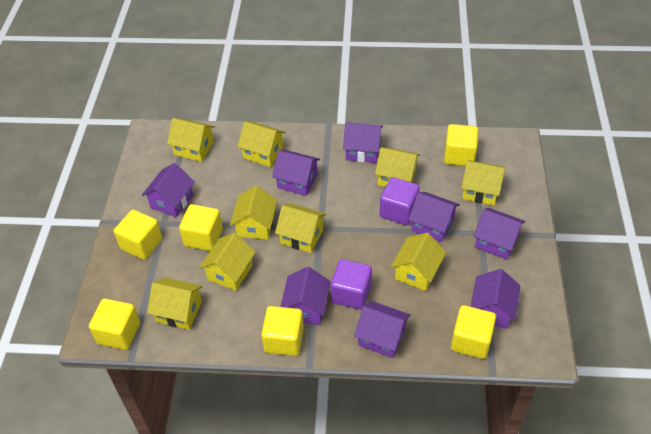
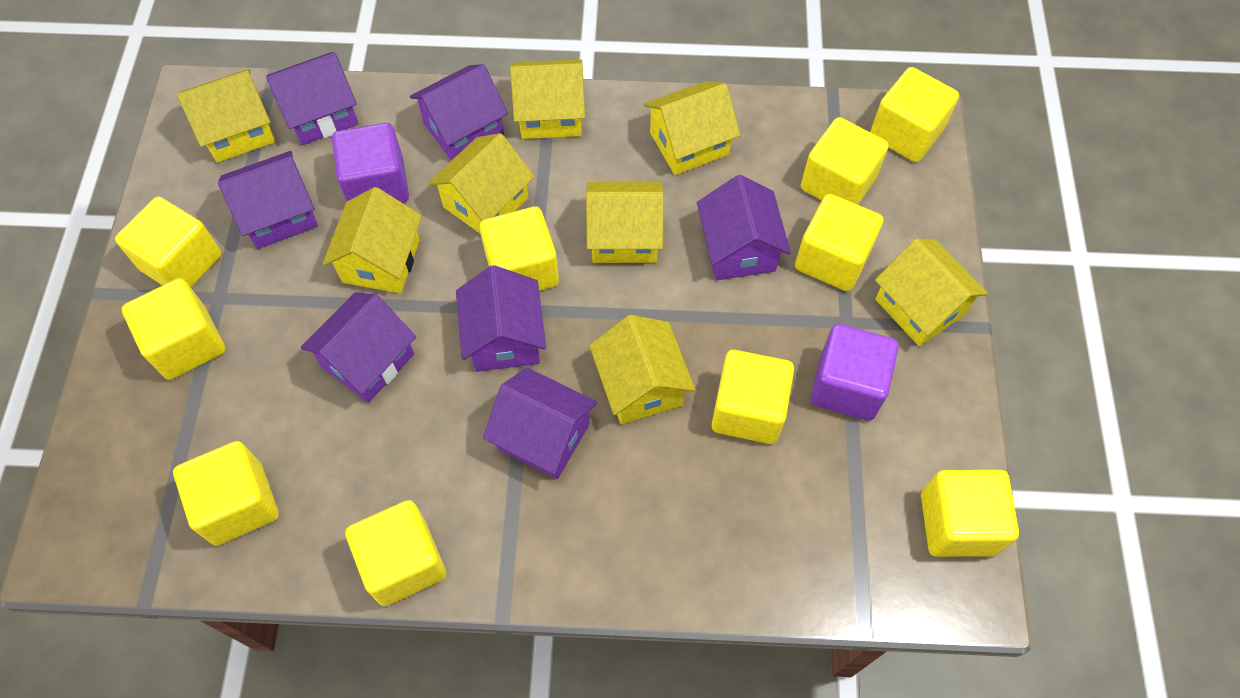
purple house: [142,163,195,217] [272,150,320,196] [281,267,331,325] [343,122,383,163] [354,301,411,358] [408,192,460,242] [471,269,520,329] [473,208,525,260] = 8 -> [218,151,318,249] [266,52,359,145] [301,292,416,403] [410,64,508,161] [456,265,546,372] [483,368,597,479] [697,175,791,280] = 7
yellow cube: [89,299,140,350] [114,210,162,260] [179,204,223,251] [261,306,304,356] [444,124,478,166] [451,305,496,359] = 6 -> [115,197,221,287] [122,278,225,380] [173,441,279,546] [345,500,446,606] [479,206,559,291] [712,350,794,444] [795,194,883,291] [801,117,889,205] [870,67,959,162] [921,470,1019,557] = 10
yellow house: [147,278,203,330] [167,118,215,162] [199,233,256,291] [230,185,277,240] [237,121,286,167] [275,203,327,253] [375,147,420,187] [391,233,446,291] [461,160,505,206] = 9 -> [177,69,275,163] [322,187,422,293] [428,133,534,234] [510,59,585,139] [586,182,664,263] [589,315,695,424] [644,81,740,175] [875,239,988,346] = 8

